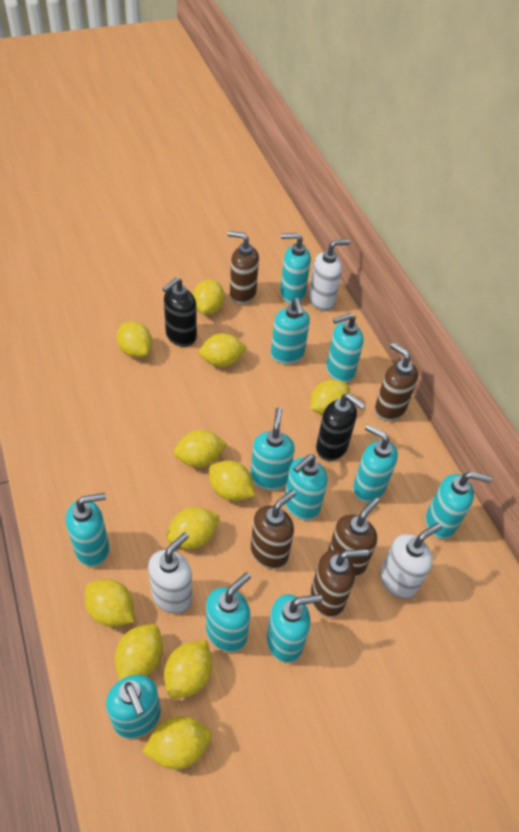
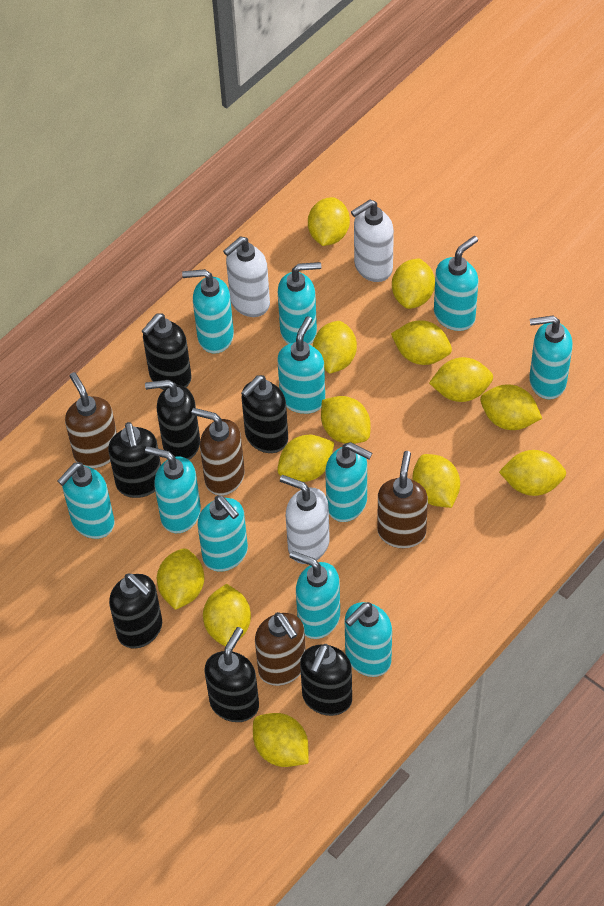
black soap dispenser: [162,278,197,347] [316,393,366,461] = 2 -> [108,422,161,498] [109,573,162,649] [142,313,191,390] [145,380,200,460] [204,627,259,722] [241,375,288,453] [300,644,352,716] = 7
brown soap dispenser: [227,231,259,305] [250,490,296,569] [310,549,369,617] [328,497,380,577] [375,343,418,421] = 5 -> [65,372,117,468] [191,408,245,496] [255,612,306,686] [377,451,428,548] = 4
yellow lemon: [85,579,134,627] [115,624,163,681] [116,321,152,358] [142,716,212,770] [164,640,212,699] [166,507,220,549] [174,430,227,467] [193,279,224,315] [199,333,247,367] [209,461,255,501] [310,379,350,415] = 11 -> [157,548,204,610] [203,584,251,646] [253,713,309,767] [277,435,334,482] [308,197,350,246] [313,321,357,374] [321,396,371,444] [391,320,452,365] [392,258,435,309] [413,454,460,508] [429,357,493,402] [480,384,542,430] [499,450,566,496] = 13

